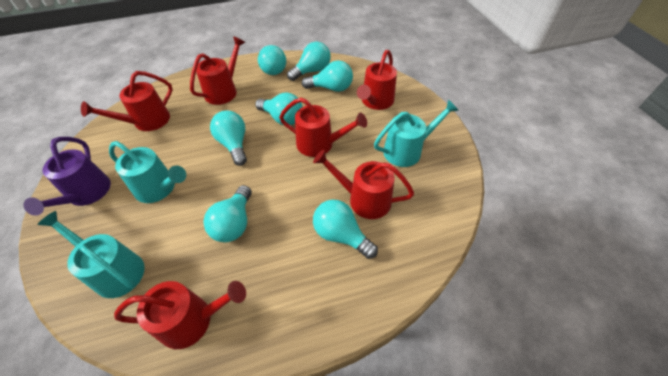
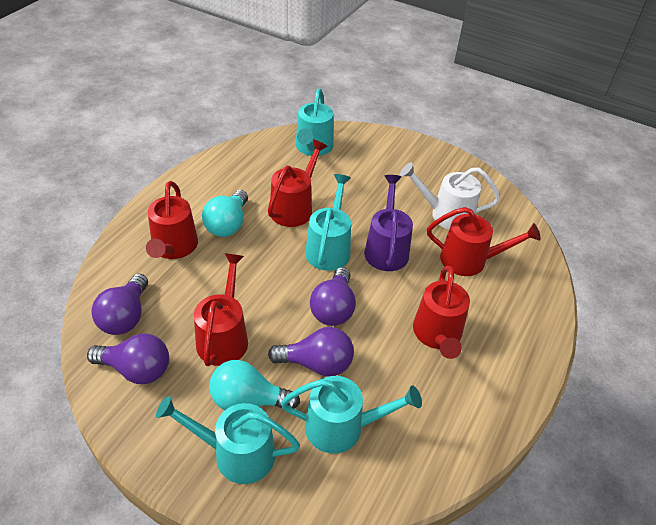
purple light bulb: none = 0 -> [87,333,169,384] [92,274,148,335] [268,327,354,376] [310,267,356,326] = 4
red watering can: [81,71,173,131] [114,281,246,349] [190,36,245,105] [279,97,367,157] [313,150,414,219] [357,50,397,110] = 6 -> [146,181,198,259] [194,253,248,366] [268,139,328,227] [413,266,470,359] [427,207,541,276] = 5
turquoise light bulb: [203,185,252,242] [210,111,247,166] [255,93,303,125] [258,45,286,75] [287,42,331,81] [302,60,353,92] [313,200,378,259] = 7 -> [202,190,248,237] [209,360,300,410] = 2
turquoise watering can: [37,211,145,298] [109,141,186,203] [374,99,459,167] = 3 -> [156,396,300,484] [281,376,422,454] [295,89,334,156] [305,174,351,271] = 4
white watering can: none = 0 -> [400,163,500,230] = 1

